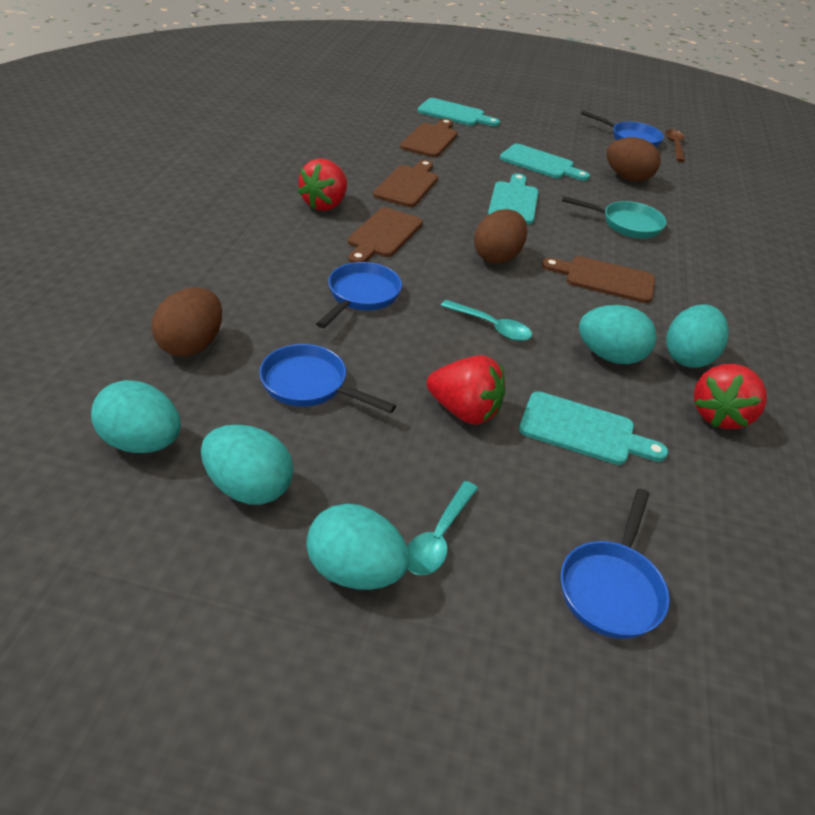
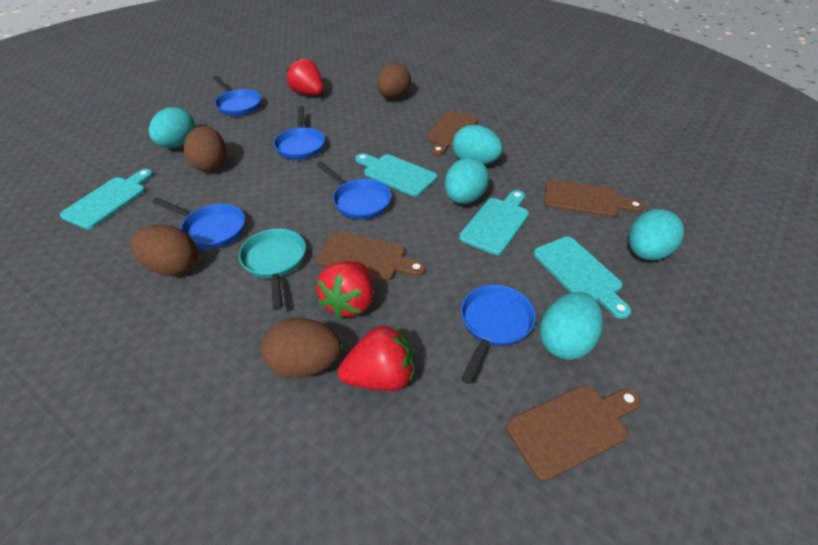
blue pan: [259,344,396,413] [316,262,402,328] [561,489,670,639] [581,111,664,147] = 4 -> [152,197,245,249] [213,76,261,116] [274,106,325,160] [316,162,392,220] [461,285,536,384] = 5
brown egg: [151,287,222,357] [474,209,527,264] [607,137,660,182] = 3 -> [130,224,197,276] [184,126,226,172] [261,318,341,378] [376,63,411,99] = 4
brown spoon: [665,129,685,162] = 1 -> none = 0
turquoise spoon: [407,481,478,575] [441,300,532,341] = 2 -> none = 0

